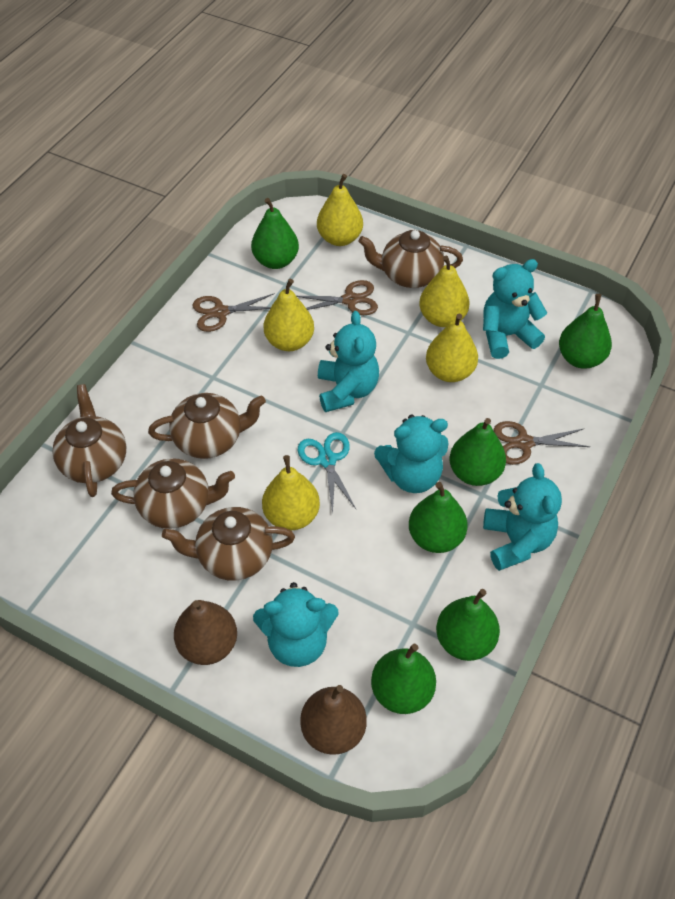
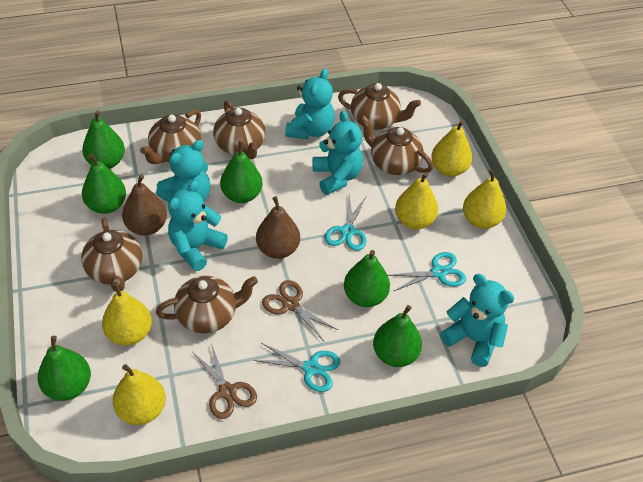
brown scissors: [192,293,275,332] [296,280,378,315] [493,421,590,465] = 3 -> [193,343,257,419] [262,280,338,341] = 2
brown teapot: [52,384,126,497] [111,458,235,529] [148,393,266,459] [162,507,295,581] [358,230,463,288] = 5 -> [81,218,142,292] [140,110,201,164] [156,276,258,333] [213,100,265,159] [338,83,421,130] [360,115,433,175] = 6
turquoise scissors: [298,432,356,514] = 1 -> [253,343,340,392] [325,196,367,251] [388,252,466,291] = 3

